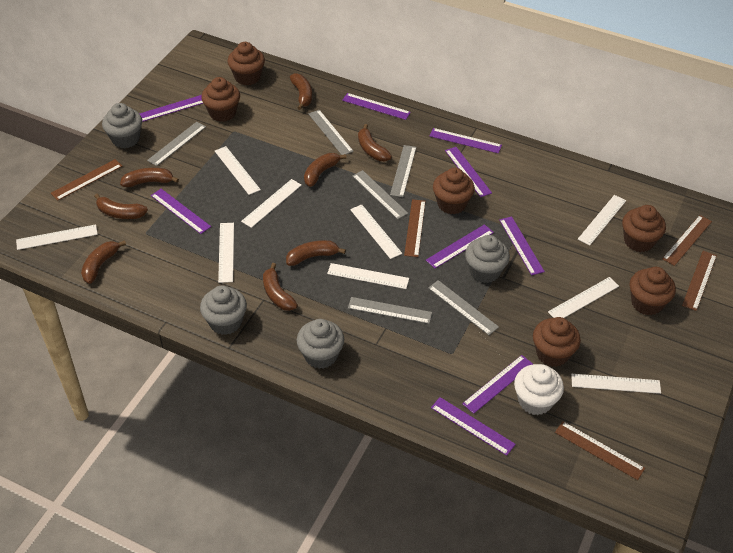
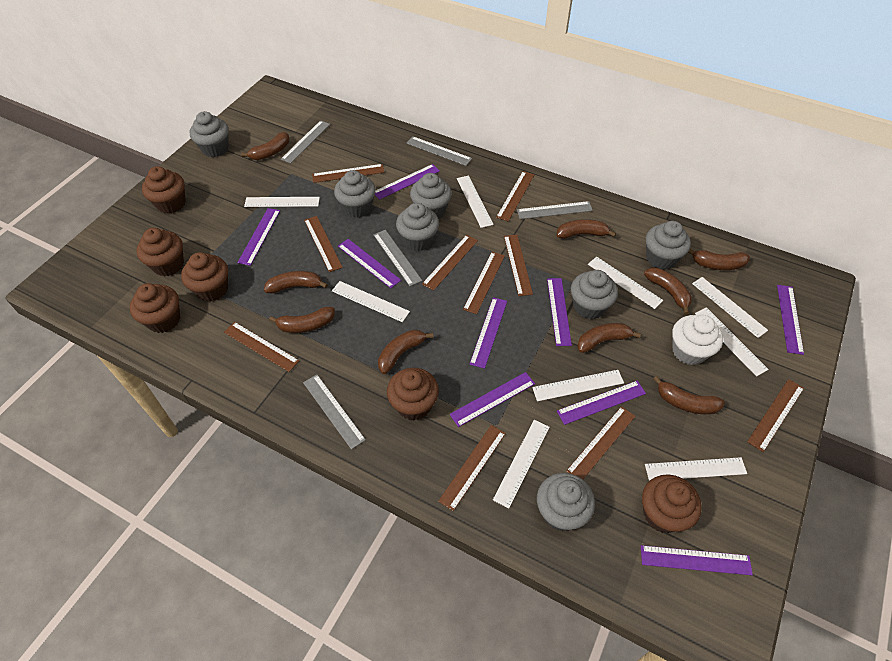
brown banana: [81,240,126,284] [94,194,148,219] [120,168,179,187] [263,263,298,311] [286,240,346,266] [290,73,312,110] [304,153,347,187] [358,124,392,161] = 8 -> [241,132,290,160] [264,271,328,294] [269,307,335,333] [378,330,433,374] [557,219,616,239] [577,323,641,353] [644,267,692,315] [653,376,725,414] [688,249,750,270] = 9
brown ruler: [51,159,122,201] [404,199,426,257] [555,421,645,480] [662,215,712,266] [682,251,717,311] = 5 -> [224,322,299,372] [304,216,343,272] [312,164,384,183] [422,235,478,291] [438,425,506,511] [463,252,505,314] [496,171,535,222] [504,235,533,296] [566,406,635,479] [747,379,804,452] = 10
grey cupcake: [102,103,142,148] [200,285,247,335] [297,319,344,369] [465,235,510,283] = 4 -> [190,111,229,157] [334,170,376,218] [396,203,439,251] [410,173,452,219] [537,473,595,531] [571,270,618,319] [646,221,691,270] = 7
grey ruler: [147,122,206,166] [309,110,354,155] [348,297,432,324] [352,170,408,219] [390,145,416,197] [428,280,499,335] = 6 -> [281,120,330,163] [303,374,366,450] [374,230,422,286] [406,136,472,166] [517,201,593,219] = 5

